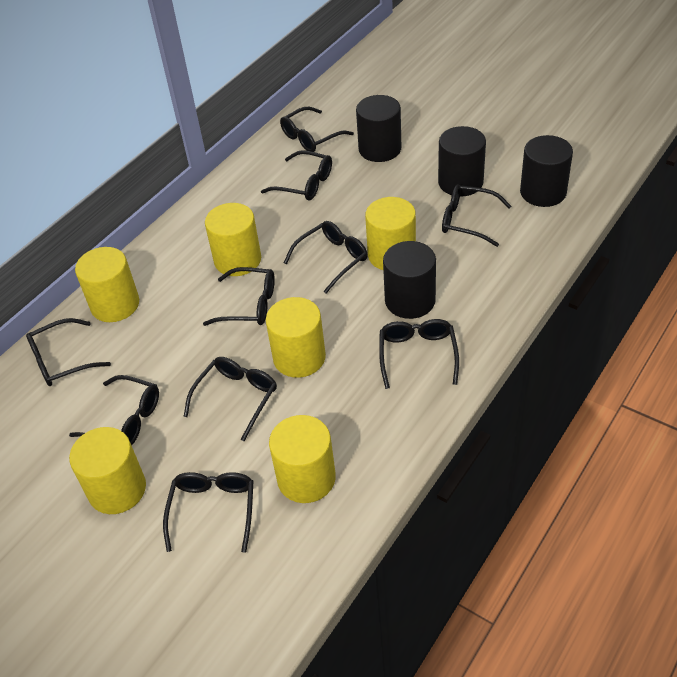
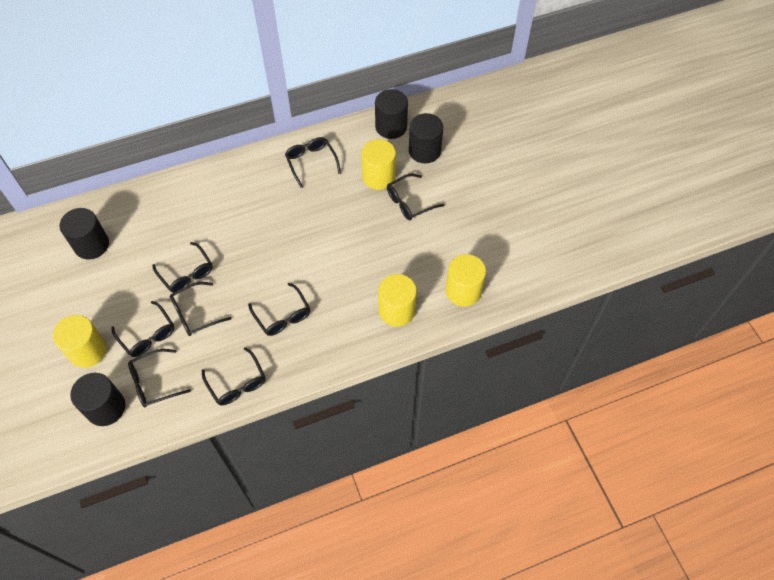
black glasses: [26,318,111,386] [69,375,159,445] [163,472,253,553] [184,357,277,441] [203,267,275,326] [261,150,332,200] [280,107,354,152] [284,221,368,293] [379,319,459,389] [442,184,511,247] = 10 -> [111,301,175,357] [128,349,191,408] [152,242,213,293] [170,282,231,336] [202,347,266,406] [248,283,310,336] [285,137,341,188] [387,173,444,220] = 8
yellow cylinder: [69,427,146,514] [75,247,139,322] [205,203,261,276] [266,297,326,378] [269,415,336,503] [365,197,416,270] = 6 -> [53,315,107,368] [361,139,396,190] [378,274,417,327] [446,254,486,307] = 4

